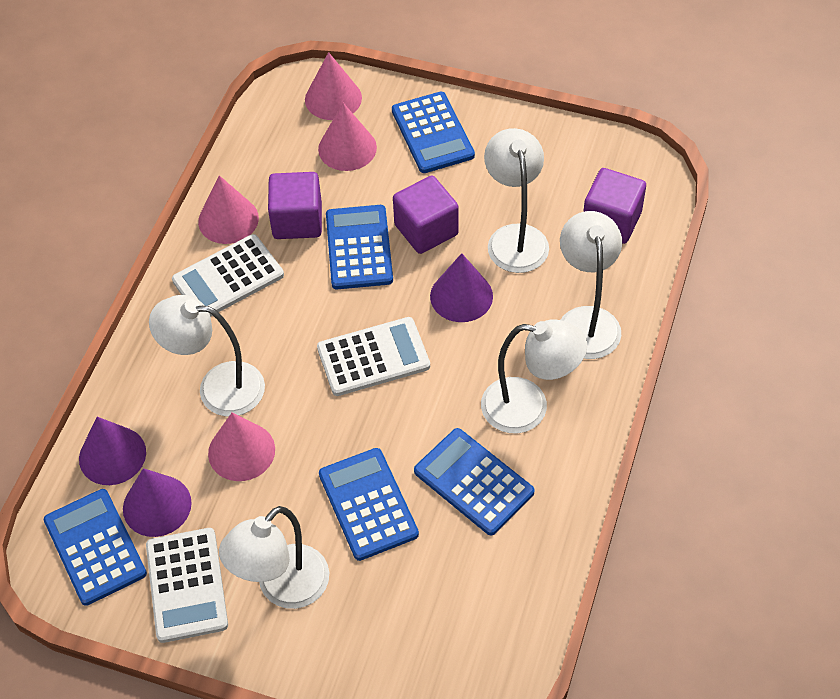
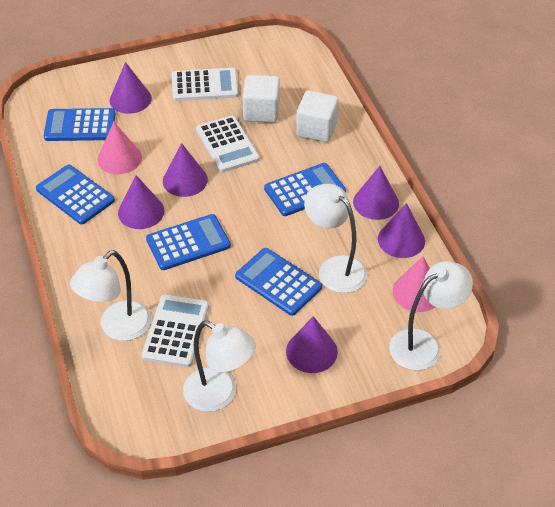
pink cone: [198,175,259,244] [208,413,275,481] [305,52,362,120] [318,103,377,171] = 4 -> [98,122,142,175] [393,256,435,312] = 2
purple cone: [79,417,146,485] [123,468,192,537] [430,253,493,322] = 3 -> [110,62,152,114] [118,175,164,229] [163,143,208,197] [286,316,338,373] [353,166,399,220] [378,203,425,258] = 6
purple cube: [268,172,322,239] [393,176,459,254] [583,168,646,244] = 3 -> none = 0
white cube: none = 0 -> [242,75,280,123] [296,90,339,142] = 2
white lamp: [149,295,265,416] [219,506,329,609] [481,319,587,433] [484,128,549,273] [560,211,622,359] = 5 -> [70,250,151,341] [183,321,256,412] [304,184,368,293] [389,261,473,371] = 4

